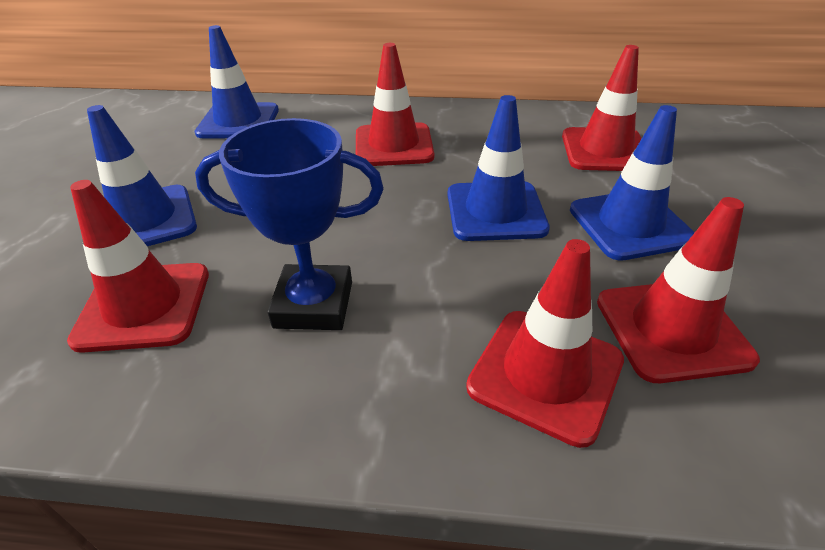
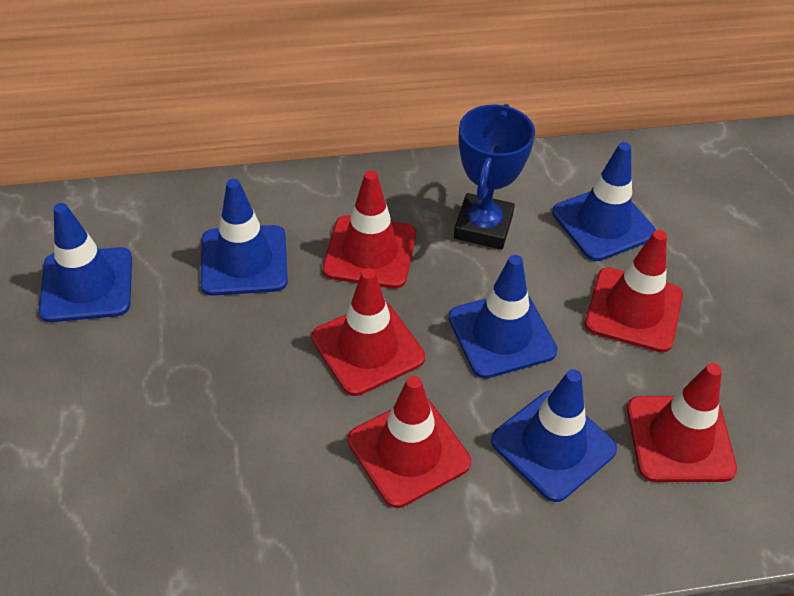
blue traffic cone: [87,105,197,246] [195,25,279,138] [448,95,550,241] [570,105,695,261] = 4 -> [39,203,132,322] [201,179,288,296] [448,255,558,379] [491,369,617,502] [552,142,656,261] = 5

